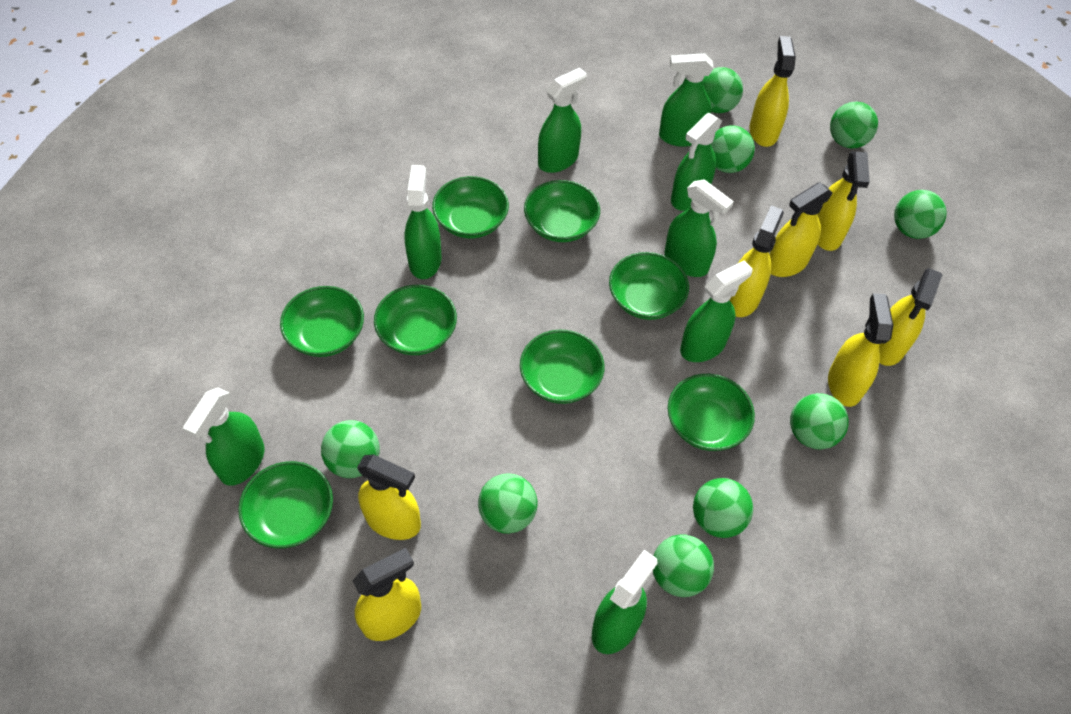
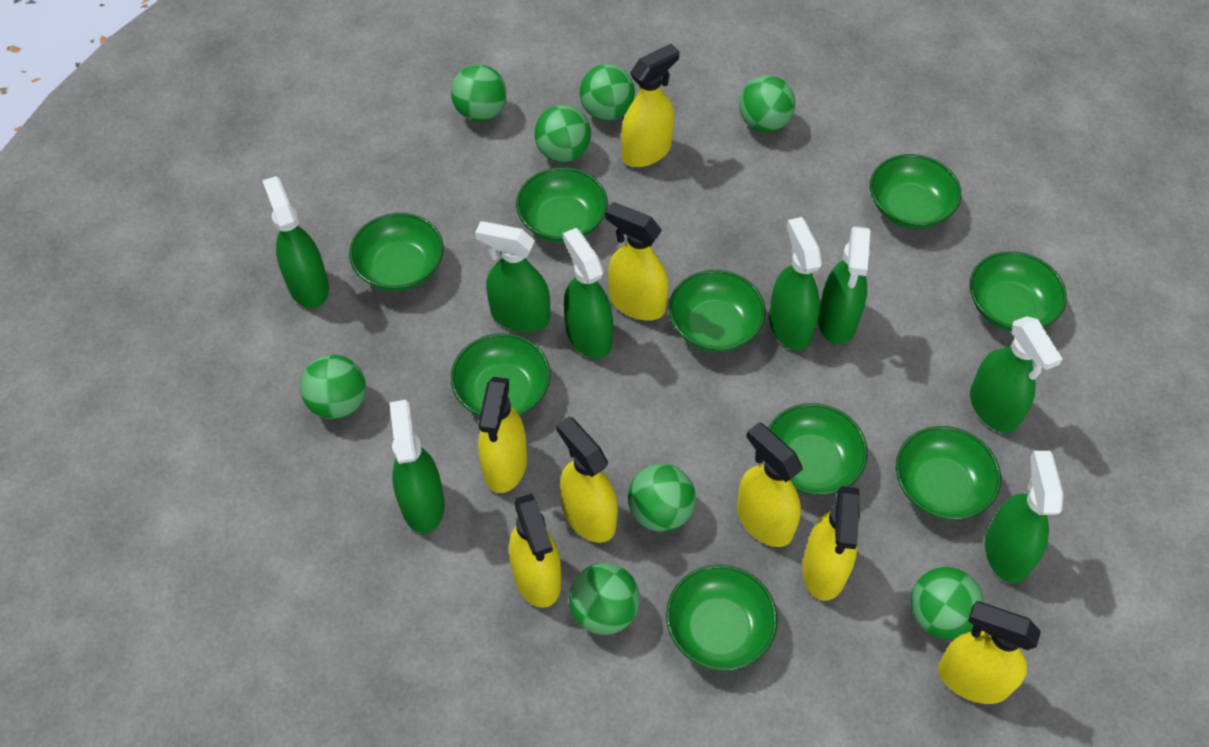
green ball: [321,420,380,478] [478,473,538,534] [653,534,714,597] [693,478,753,538] [703,67,743,113] [711,125,755,173] [790,393,849,449] [830,102,878,148] [894,190,947,239] = 9 -> [300,355,366,419] [451,65,507,121] [534,105,591,163] [569,563,640,635] [580,64,635,121] [628,464,696,532] [739,75,795,132] [911,567,984,639] = 8
green bowl: [238,461,333,549] [280,286,364,357] [374,285,457,355] [432,176,509,238] [520,330,605,404] [524,180,600,242] [609,252,689,320] [668,374,755,451] = 8 -> [349,213,444,291] [451,333,551,416] [516,167,608,243] [666,564,778,671] [669,270,766,352] [768,403,868,495] [870,154,961,229] [895,426,1001,520] [969,251,1067,332] = 9

